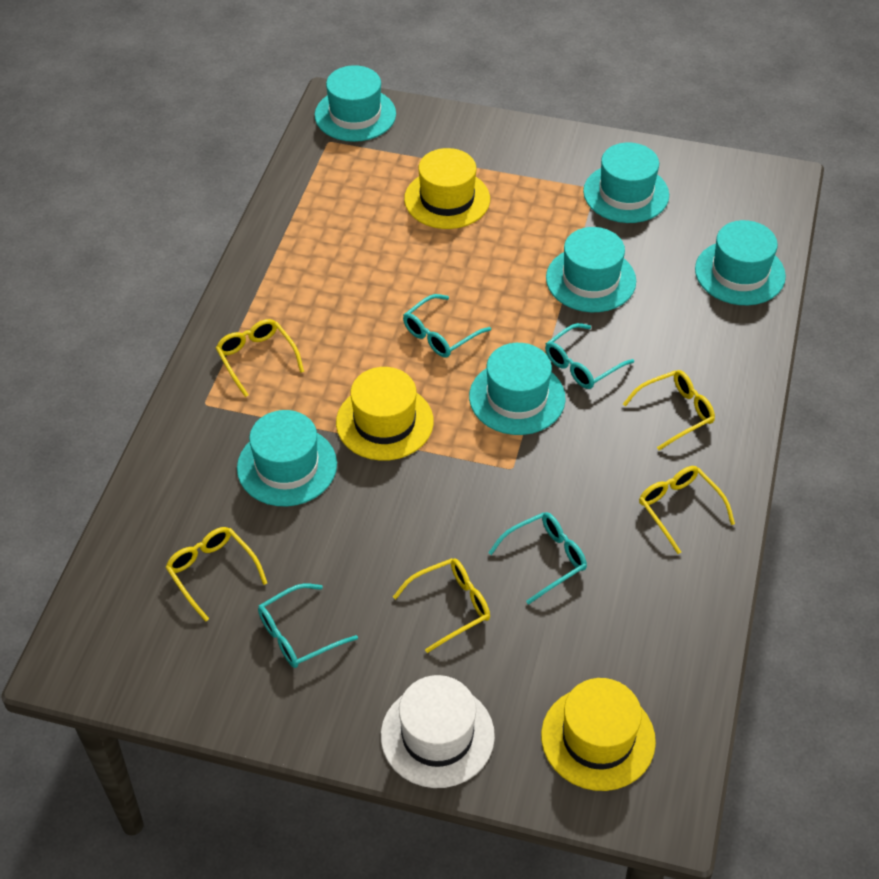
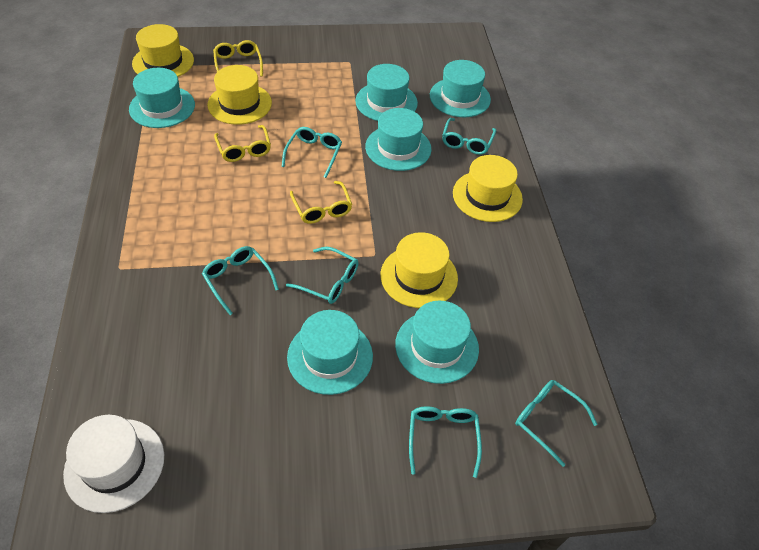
turquoise glasses: [258,583,358,668] [403,294,491,358] [488,512,587,605] [545,323,634,389] = 4 -> [202,246,279,315] [282,127,342,178] [286,247,358,304] [409,406,482,478] [442,118,496,155] [515,380,597,467] = 6
yellow glasses: [165,527,267,622] [216,319,304,397] [393,558,490,653] [623,370,715,450] [639,466,735,554] = 5 -> [213,40,263,77] [214,125,271,162] [290,181,352,224] = 3
yellow hat: [336,367,434,461] [404,148,490,229] [541,678,656,791] = 3 -> [132,24,194,77] [207,65,272,125] [381,232,458,308] [453,155,523,222] = 4

